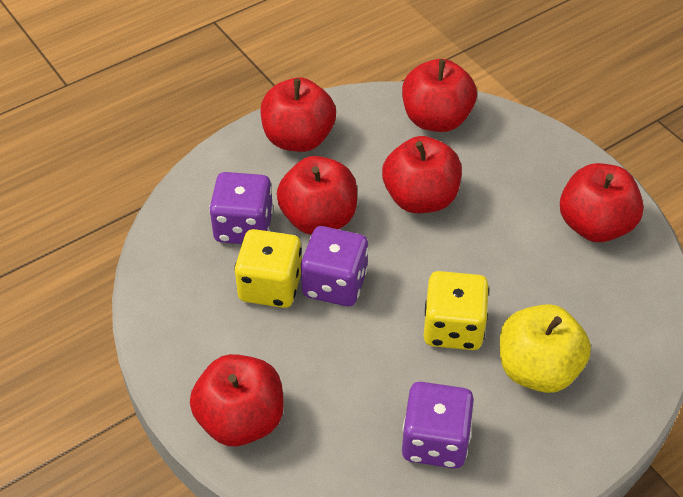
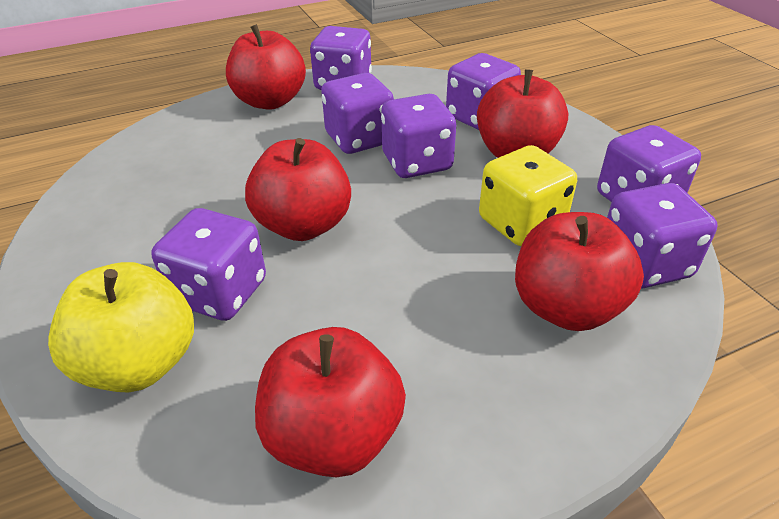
purple dice: [209,172,273,244] [301,226,369,306] [402,382,474,469] = 3 -> [151,208,266,321] [310,26,372,90] [321,73,394,154] [381,94,456,178] [446,53,521,130] [597,125,701,202] [607,183,718,289] = 7
red apple: [190,354,284,446] [260,78,336,152] [277,156,357,235] [382,136,462,213] [402,59,477,132] [560,163,644,242] = 6 -> [226,24,306,110] [245,138,351,241] [255,327,406,477] [477,69,568,158] [515,212,644,331] = 5
yellow dice: [234,229,302,308] [424,271,489,350] = 2 -> [479,145,577,246] = 1

